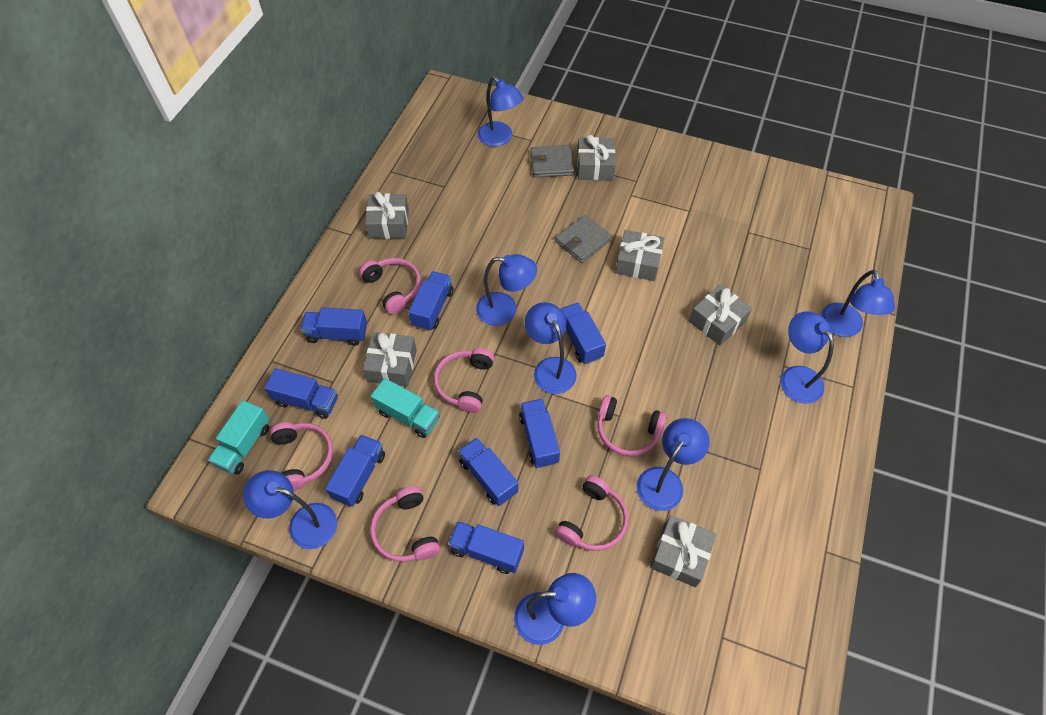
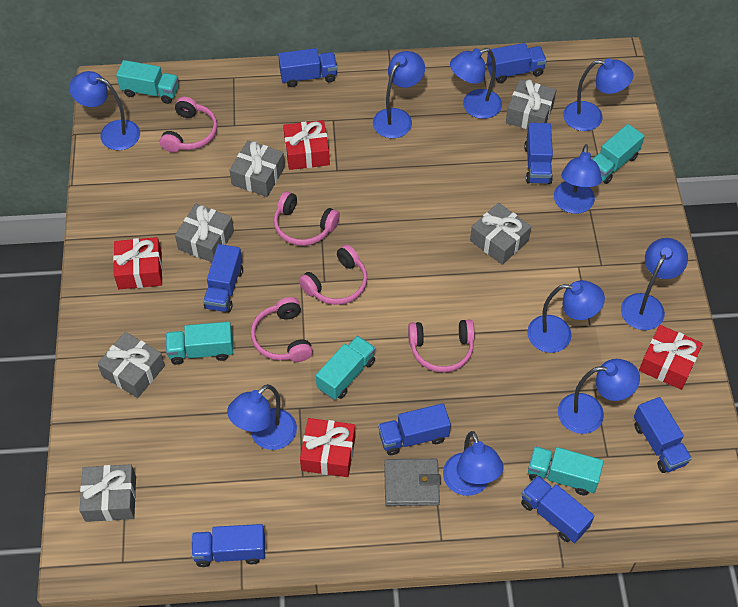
blue lamp: [243,470,337,549] [476,254,537,326] [478,76,523,147] [514,573,596,645] [525,302,577,394] [637,418,710,511] [781,311,834,404] [821,270,895,337] = 8 -> [69,71,140,150] [227,384,297,450] [373,51,425,138] [443,431,503,496] [450,48,502,119] [527,280,605,353] [554,144,602,214] [558,359,640,434] [563,58,634,131] [621,238,688,330] = 10
grey wallet: [530,145,574,178] [555,215,612,263] = 2 -> [384,459,441,506] = 1
pink headphones: [270,422,333,491] [359,258,421,314] [370,486,440,562] [434,348,494,413] [555,476,629,551] [597,395,667,456] = 6 -> [160,97,217,153] [251,297,313,362] [274,191,340,246] [299,245,368,305] [408,319,475,372] = 5
red gift: none = 0 -> [113,237,162,289] [283,120,330,170] [300,418,355,477] [639,325,703,390] = 4
turquoise truck: [208,400,270,474] [371,378,440,438] = 2 -> [116,60,179,104] [166,322,233,365] [316,335,375,400] [528,446,604,495] [592,124,645,184] = 5

